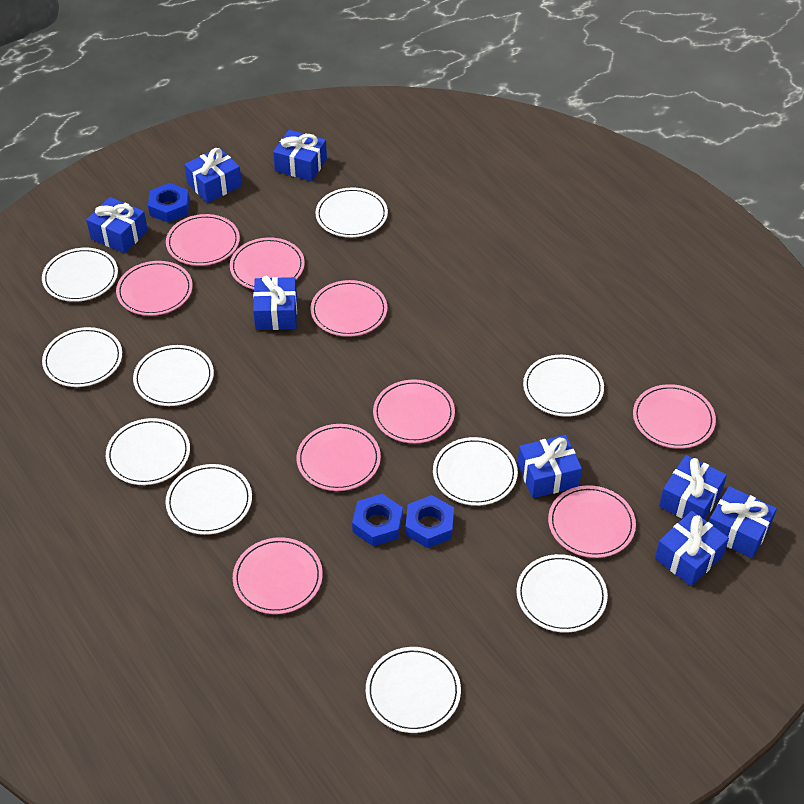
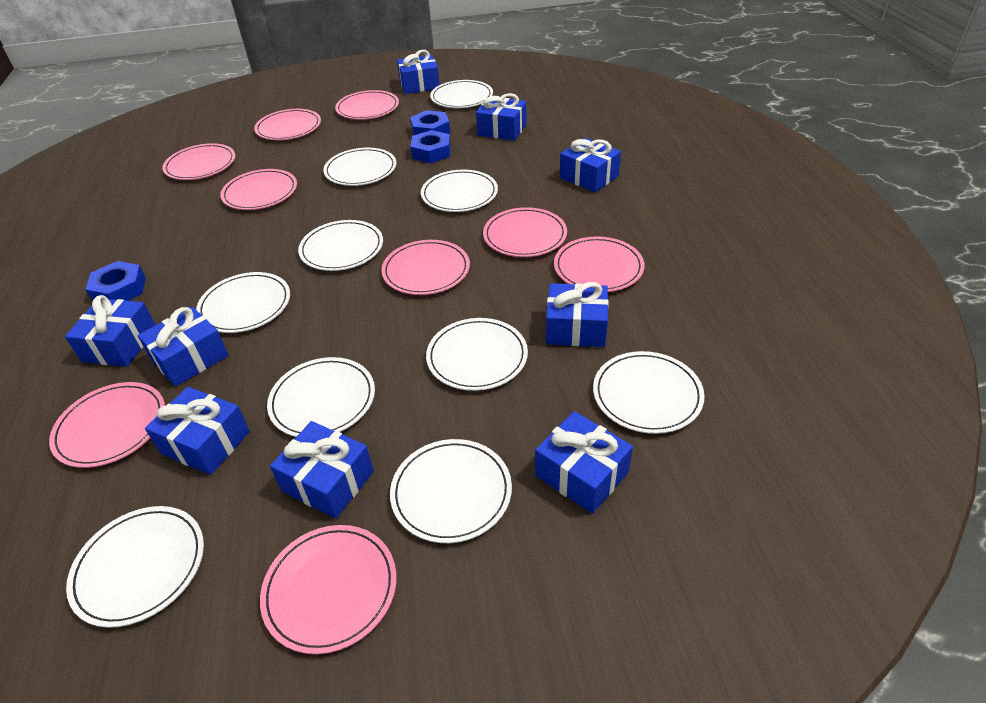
blue gift: [86,197,148,254] [184,148,242,203] [253,276,297,330] [273,130,327,181] [517,435,582,498] [655,511,729,586] [659,455,727,520] [709,486,777,558] = 8 -> [65,295,156,367] [138,306,229,387] [145,387,250,475] [270,421,374,519] [397,50,440,94] [476,93,527,141] [535,411,633,514] [546,282,609,347] [560,138,621,192] = 9

